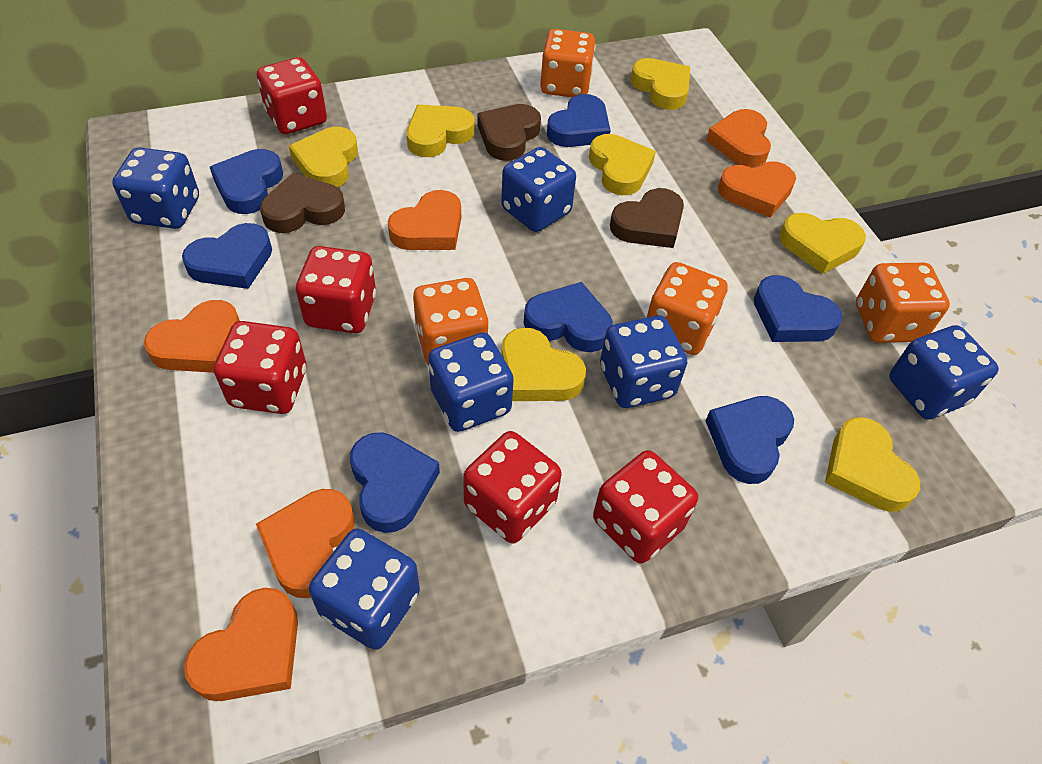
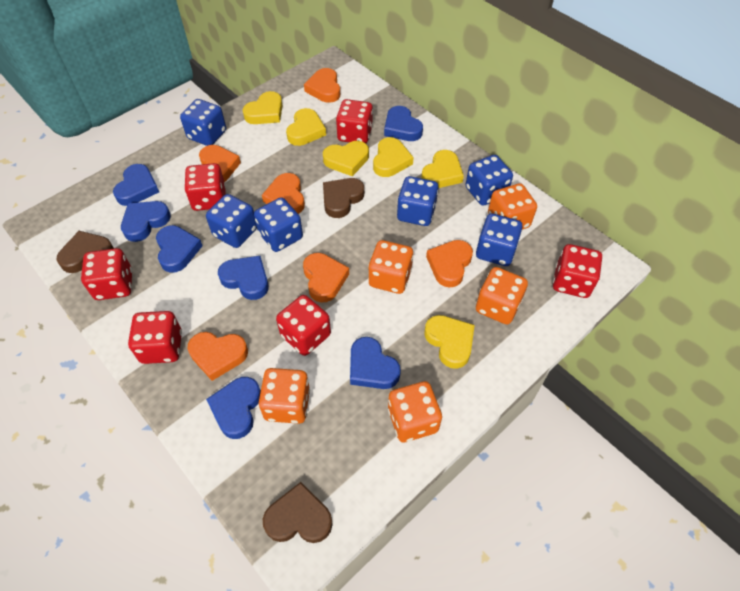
orange dice: [413,278,489,366] [540,29,596,97] [646,262,728,355] [856,263,950,343] = 4 -> [259,368,310,424] [368,240,413,294] [388,381,442,443] [476,267,528,325] [488,183,537,230] = 5
red dice: [214,321,307,414] [257,57,327,134] [296,246,376,333] [463,431,562,544] [593,450,698,564] = 5 -> [81,248,132,300] [128,311,182,364] [184,163,226,211] [276,295,331,356] [336,99,373,143] [553,244,602,298] = 6
yellow heart: [289,127,358,187] [407,104,475,157] [501,328,586,401] [589,134,656,195] [631,58,690,110] [779,213,866,274] [825,417,920,512] = 7 -> [243,91,282,124] [286,108,326,146] [323,141,369,176] [373,137,414,177] [421,150,464,188] [424,315,475,369] = 6

